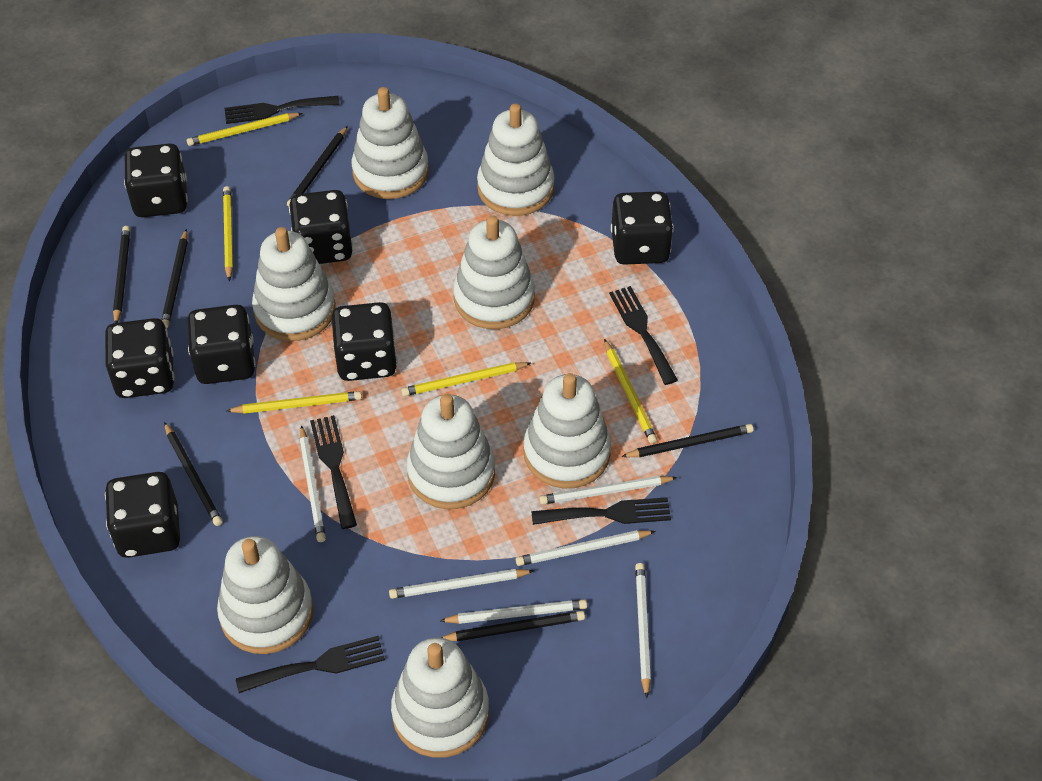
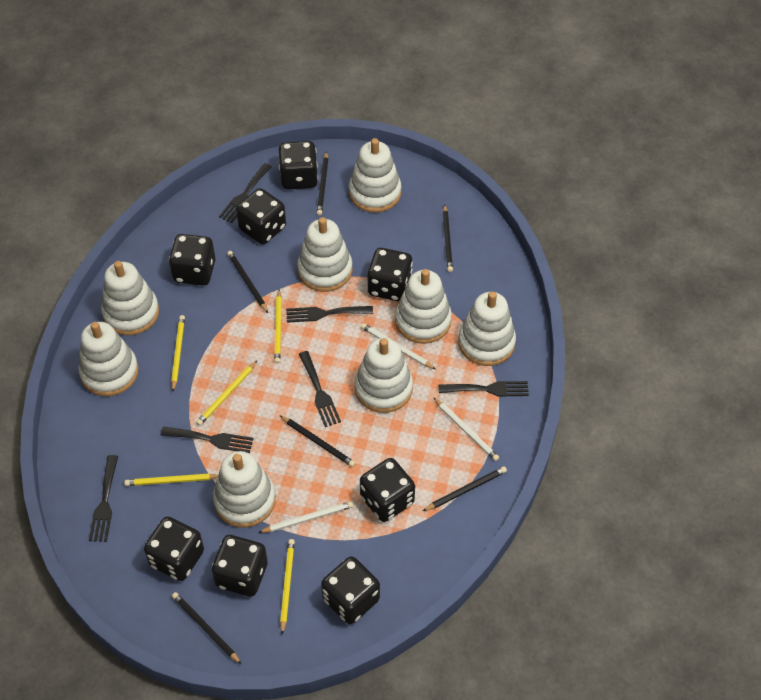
black dice: [105,318,175,398] [105,472,180,558] [124,144,188,217] [187,305,256,384] [289,190,353,264] [332,302,397,381] [611,192,674,265] = 7 -> [144,516,204,581] [169,234,215,285] [212,535,268,597] [236,188,286,244] [279,141,318,190] [321,556,380,624] [360,458,415,522] [368,248,413,301] = 8
black fork: [224,96,340,124] [236,636,385,693] [310,415,357,529] [531,497,671,525] [609,286,678,385] = 5 -> [89,455,118,542] [161,426,254,453] [219,163,272,223] [286,306,373,323] [299,351,341,427] [438,381,529,396] = 6
white pencil: [300,425,326,542] [389,569,534,599] [440,599,587,624] [516,530,656,566] [539,476,677,505] [635,563,651,698] = 6 -> [258,501,353,533] [361,323,435,369] [434,398,499,461] = 3

